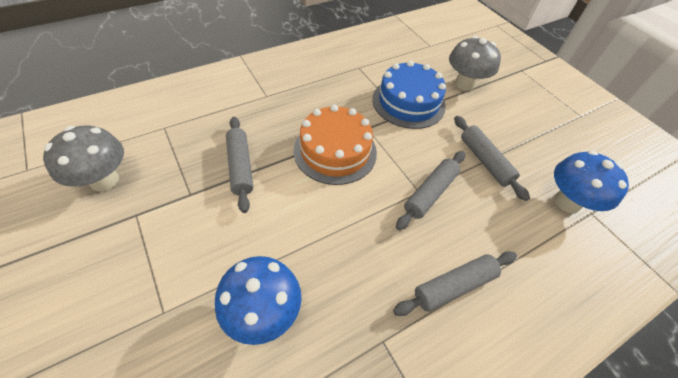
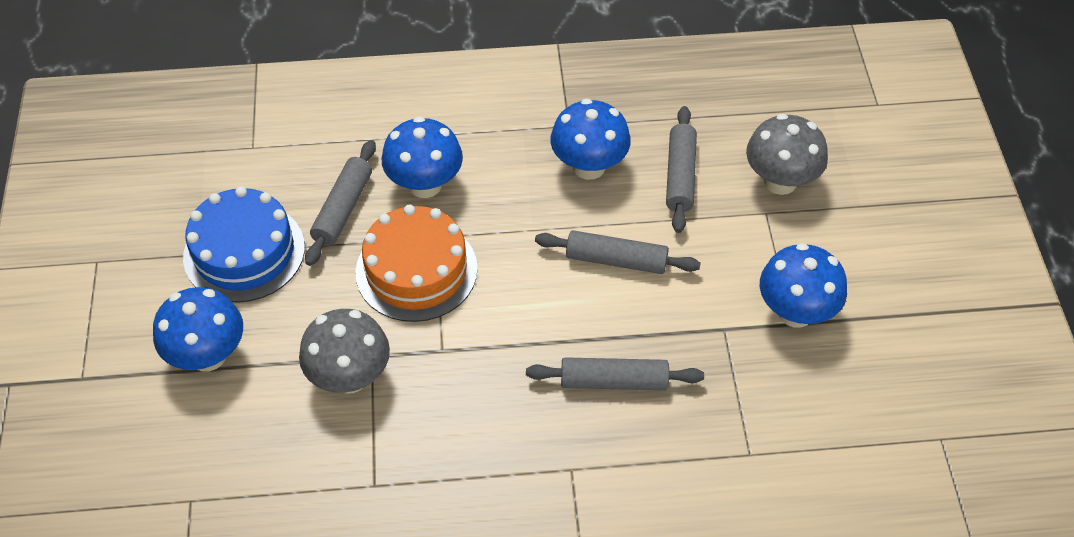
blue mushroom: [215,256,301,345] [554,150,629,213] = 2 -> [153,287,243,372] [382,116,463,198] [550,99,631,180] [760,243,847,328] = 4

